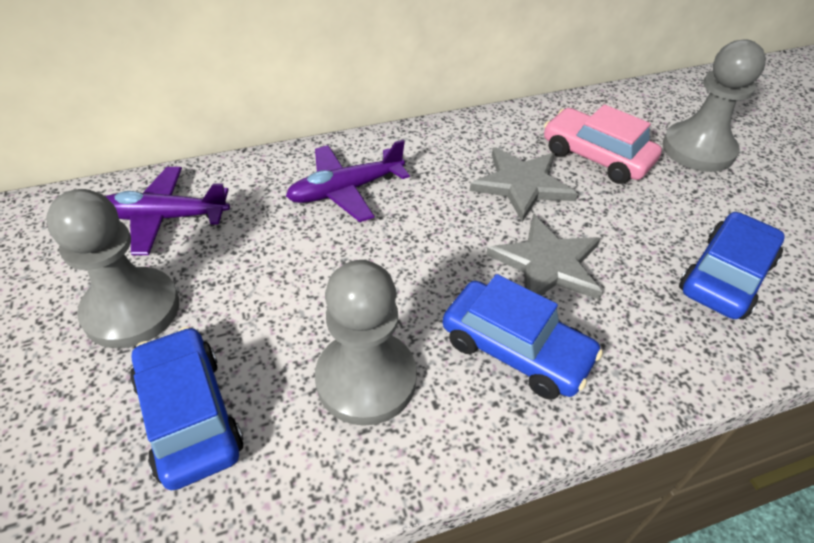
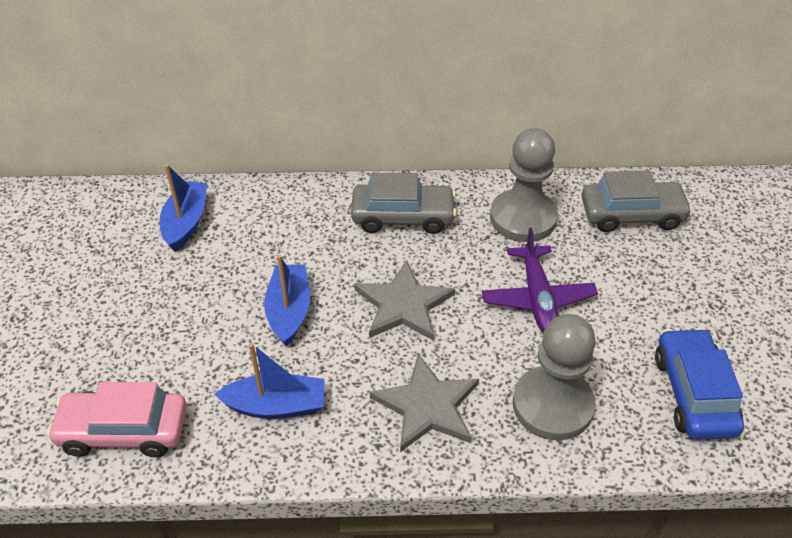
blue boat: none = 0 -> [160,164,207,251] [214,343,325,419] [264,255,310,346] = 3
blue car: [130,326,244,490] [443,274,603,400] [679,212,785,320] = 3 -> [655,328,744,440] = 1
grey car: none = 0 -> [351,173,457,234] [581,171,692,232] = 2
grey pawn: [46,189,179,348] [315,260,417,426] [663,39,766,172] = 3 -> [490,128,558,242] [513,314,596,440] = 2
purple plane: [105,167,230,255] [286,140,410,222] = 2 -> [482,228,598,332] = 1

